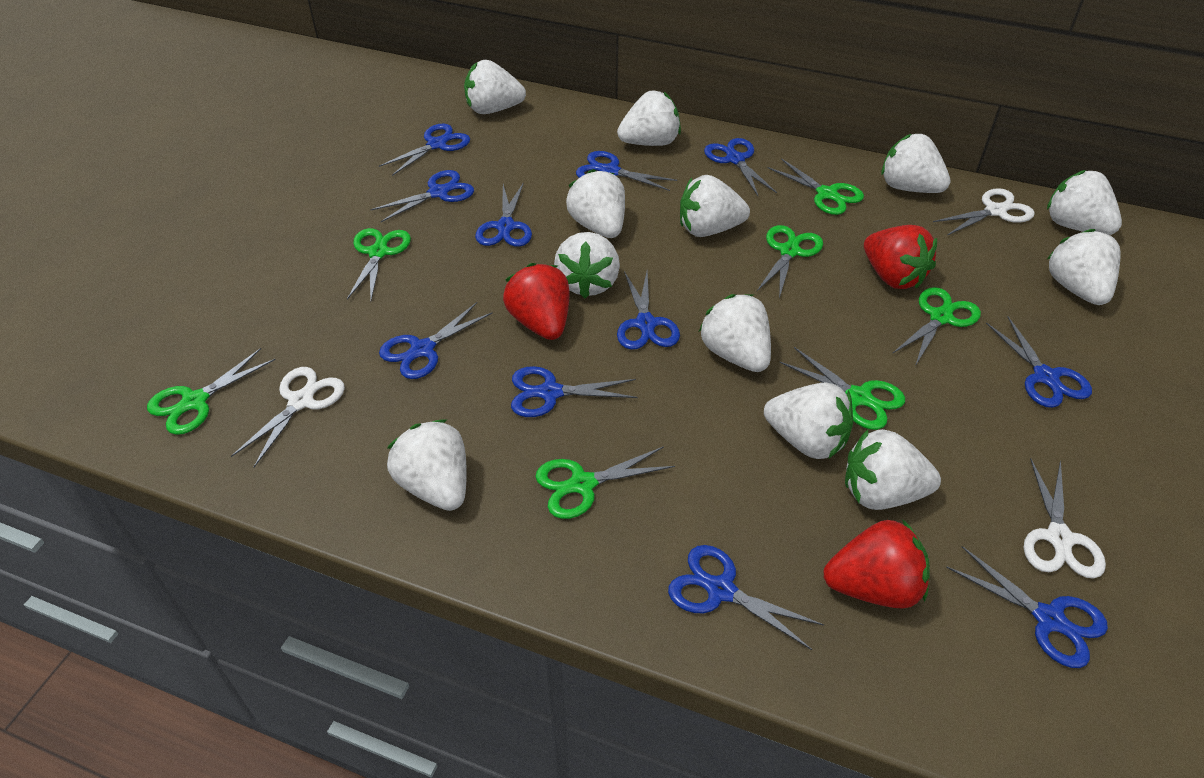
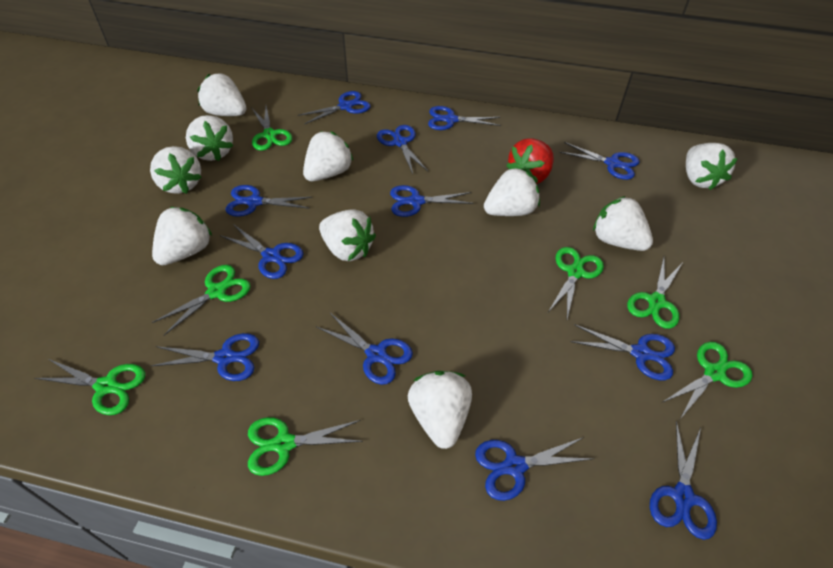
blue scissors: [370,170,474,222] [379,124,470,176] [379,302,493,379] [475,182,532,247] [511,366,637,417] [576,151,677,191] [617,271,680,350] [668,545,824,650] [704,138,777,196] [946,546,1108,668] [986,317,1092,408] = 11 -> [151,333,259,381] [220,224,304,279] [225,185,312,217] [298,91,371,124] [317,313,413,385] [377,125,428,174] [390,185,474,217] [428,106,501,130] [475,437,593,501] [559,142,640,180] [570,324,675,380] [650,420,717,540] = 12
red strawberry: [503,263,569,340] [823,519,930,608] [864,225,937,289] = 3 -> [506,138,554,184] = 1
white scissors: [231,367,345,467] [933,188,1035,235] [1024,458,1106,579] = 3 -> none = 0
white strawberry: [387,420,467,511] [464,60,526,114] [554,232,620,298] [566,169,625,238] [617,90,681,146] [680,175,750,237] [699,294,771,372] [764,383,853,459] [845,429,941,510] [881,134,951,193] [1046,229,1121,305] [1047,170,1122,235] = 12 -> [150,146,202,194] [152,207,212,265] [186,115,233,161] [197,73,247,116] [303,131,353,181] [319,209,376,261] [408,371,472,449] [484,168,540,216] [593,196,653,251] [686,143,738,190] = 10

